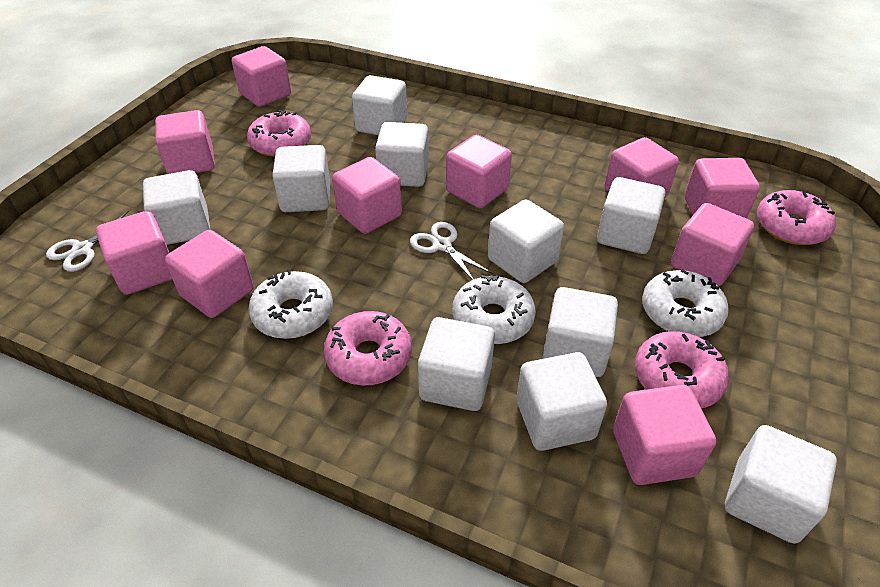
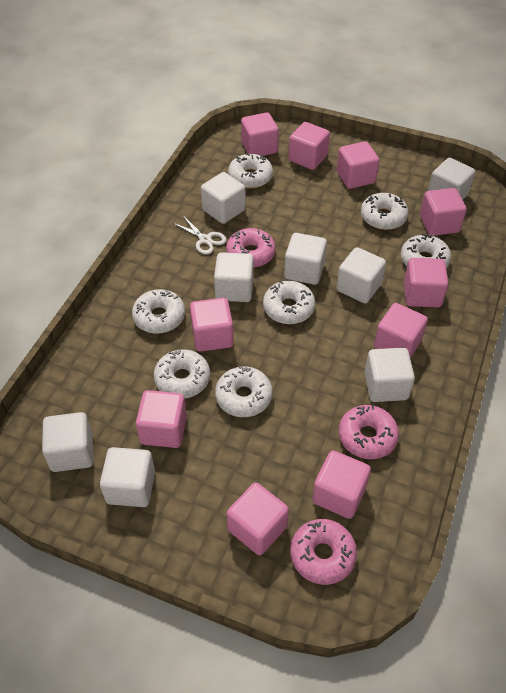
pink donut: [247,110,311,157] [324,311,412,385] [635,331,729,408] [757,190,836,245] = 4 -> [226,228,276,268] [290,519,357,585] [339,405,399,459] = 3
white cube: [143,170,210,245] [272,145,330,212] [352,75,407,135] [375,122,429,187] [418,317,495,411] [488,199,564,283] [516,352,607,451] [543,287,618,377] [597,177,666,254] [725,425,837,544] = 10 -> [42,412,93,472] [100,447,155,507] [201,172,246,224] [214,252,254,302] [284,233,327,285] [336,247,386,303] [364,348,415,402] [428,158,475,200] = 8
white donut: [249,269,333,339] [452,275,536,344] [642,269,729,337] = 3 -> [132,289,185,334] [154,349,210,399] [215,366,273,417] [228,153,273,189] [263,280,315,324] [361,193,409,230] [401,233,451,268] = 7
white scissors: [46,211,129,272] [410,222,493,280] = 2 -> [173,217,227,255] = 1

